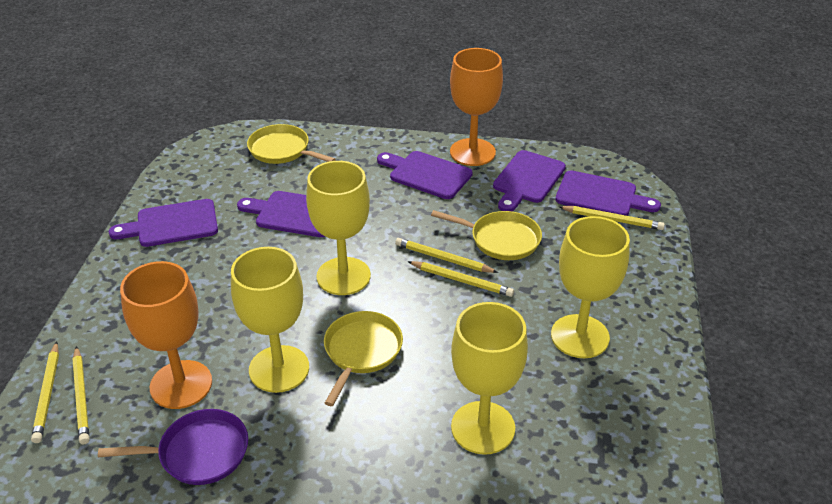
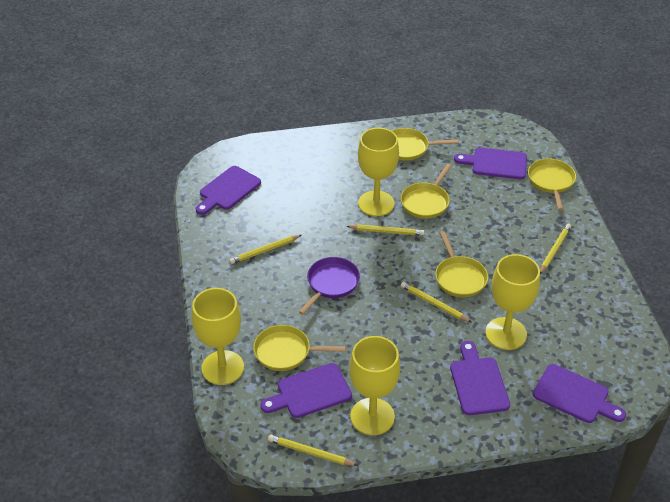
orange goblet: [120,261,212,409] [450,48,503,166] = 2 -> none = 0
yellow pan: [247,124,336,164] [324,311,403,406] [431,210,542,260] = 3 -> [253,325,346,371] [392,128,459,161] [401,164,451,219] [435,231,488,297] [528,158,576,211] = 5

